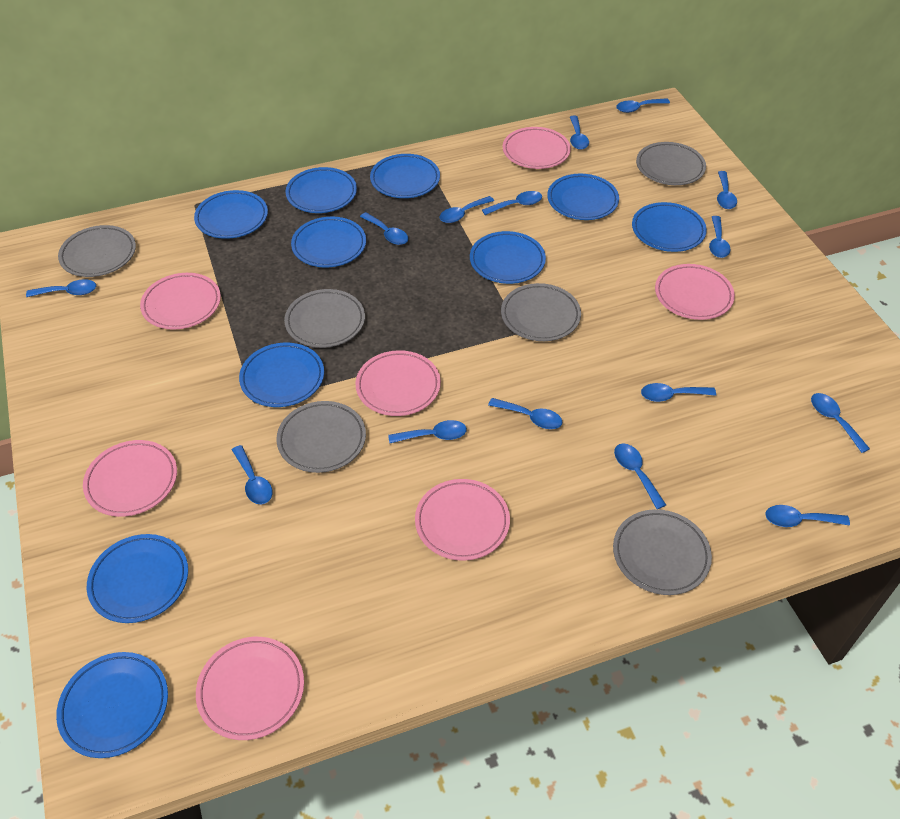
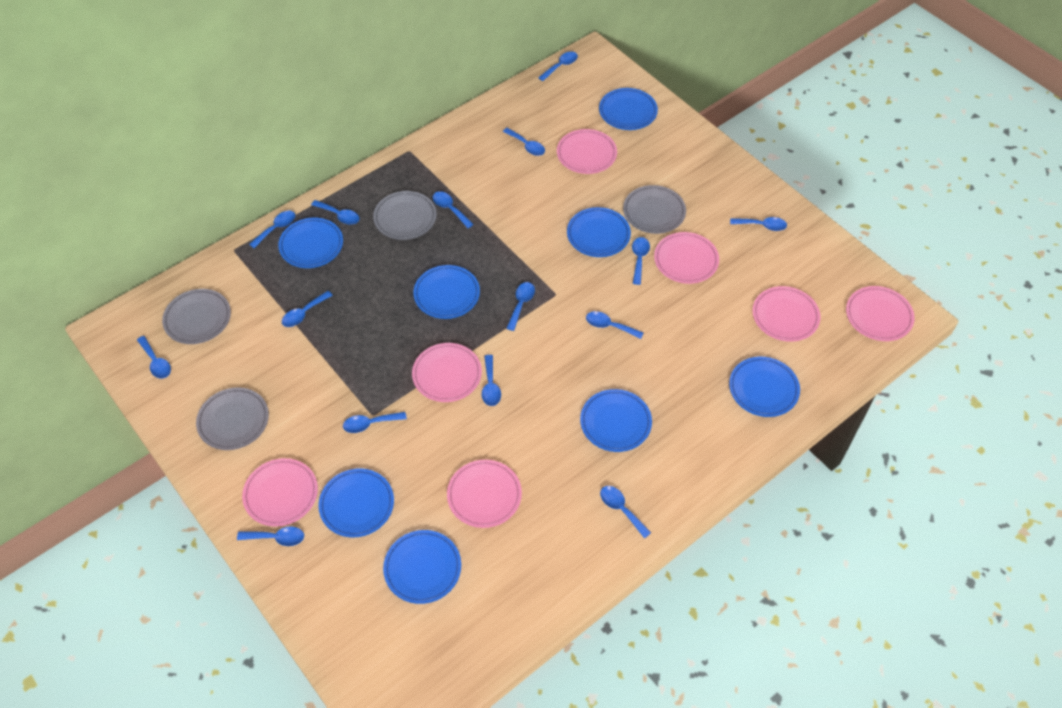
blue plate: [56,652,168,758] [87,534,188,623] [194,190,268,239] [239,343,324,407] [285,167,357,213] [291,217,366,268] [370,154,440,198] [470,231,546,284] [547,174,619,220] [632,202,707,252] = 10 -> [278,218,343,268] [318,468,394,538] [383,530,461,604] [413,265,480,319] [567,207,631,257] [580,389,652,452] [599,88,658,130] [729,357,800,417] = 8
grey plate: [58,225,136,277] [276,401,366,473] [284,289,365,348] [501,283,581,341] [613,509,712,595] [636,142,706,185] = 6 -> [162,289,231,344] [196,387,269,450] [373,191,437,240] [623,185,686,234] = 4

